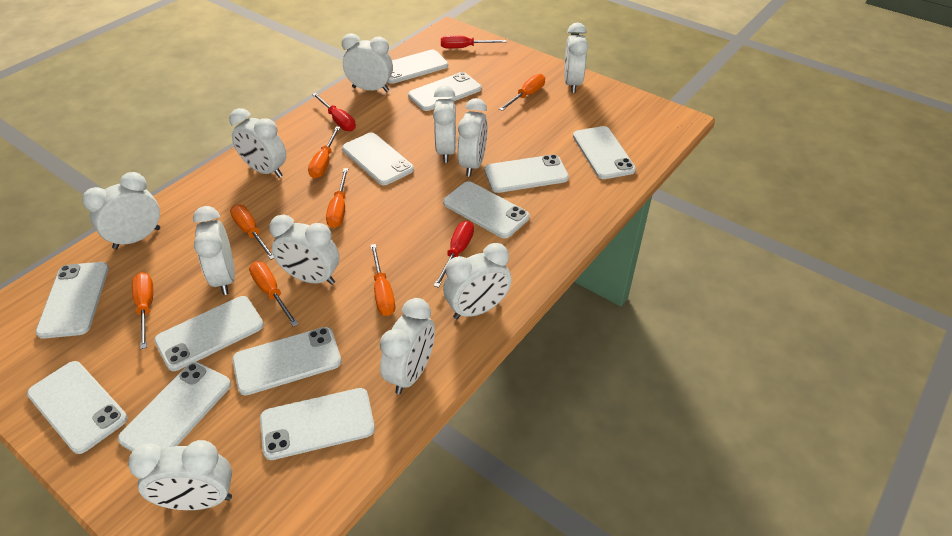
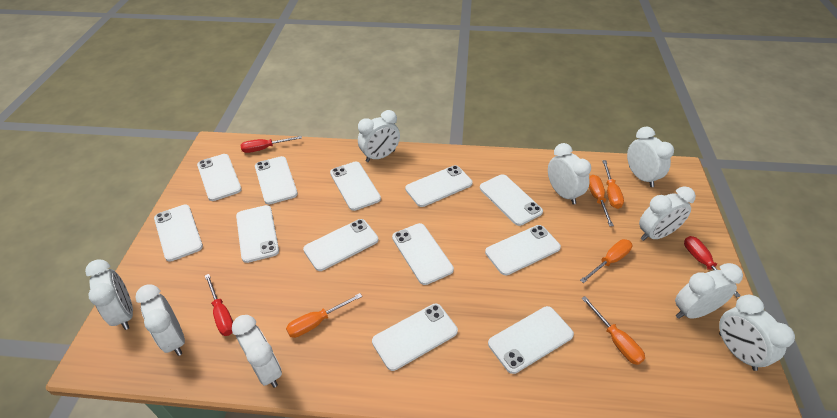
orange screwdriver: [132,272,153,349] [230,204,274,260] [249,262,299,327] [308,126,341,179] [326,168,348,228] [370,244,395,316] [499,74,545,111] = 7 -> [286,293,362,338] [580,239,632,283] [581,296,645,365] [589,175,614,226] [602,160,624,209] = 5
white clock: [82,172,160,249] [128,440,232,510] [193,206,235,295] [229,108,286,178] [269,214,339,285] [342,33,393,92] [380,298,435,394] [433,85,456,163] [443,243,512,319] [458,98,487,177] [564,23,588,93] = 11 -> [85,259,133,330] [135,285,185,356] [232,315,282,388] [358,110,400,162] [548,143,591,205] [627,127,674,187] [639,186,696,241] [675,263,743,319] [719,295,795,371] = 9

